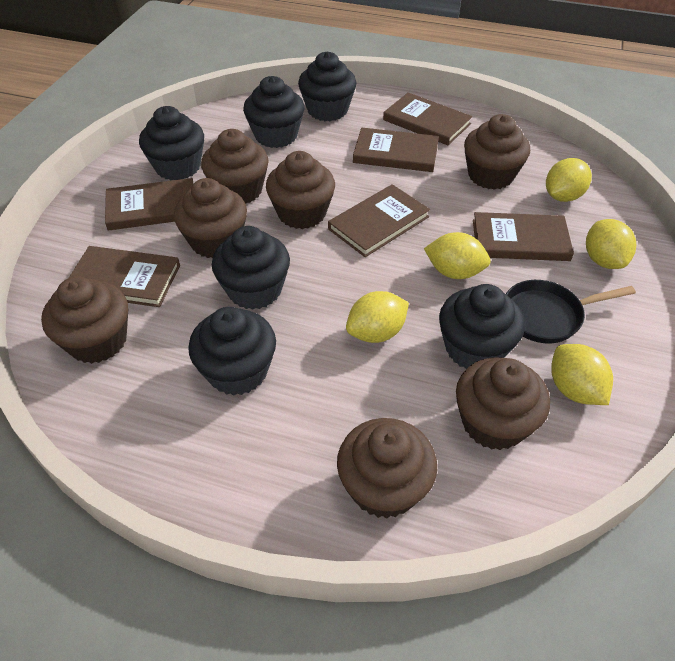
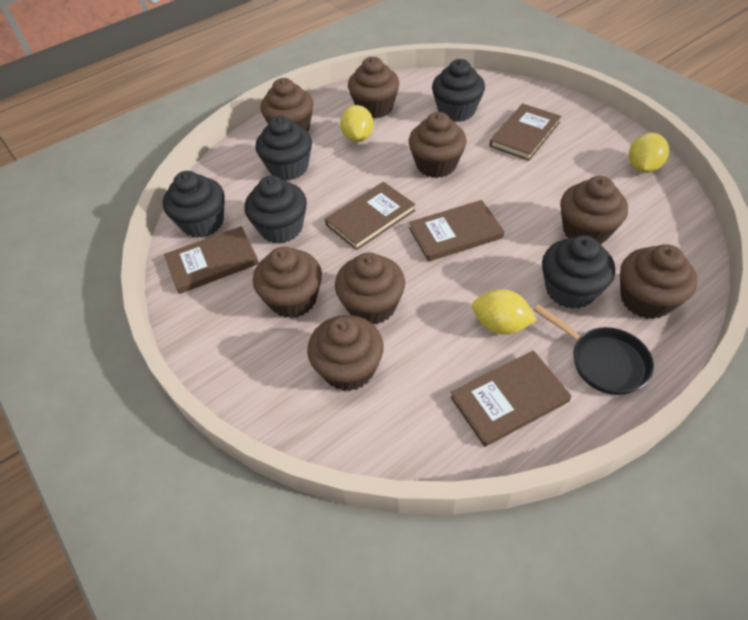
black cupcake: [139,106,204,180] [188,307,276,396] [212,226,290,310] [243,76,304,148] [298,52,357,121] [439,284,525,369] = 6 -> [163,171,225,238] [245,175,307,244] [255,116,312,180] [432,59,485,122] [542,235,615,309] = 5
brown book: [69,246,180,307] [105,178,193,231] [328,184,430,257] [353,128,439,172] [383,92,472,145] [473,212,574,261] = 6 -> [164,226,259,294] [325,182,415,250] [409,200,504,262] [451,350,571,447] [489,104,561,161] = 5
brown cupcake: [41,277,128,364] [174,178,247,258] [201,129,269,204] [266,151,335,229] [337,418,437,519] [456,357,550,450] [464,114,530,190] = 7 -> [253,247,322,318] [260,78,313,131] [307,315,384,391] [335,252,405,324] [348,57,399,118] [409,112,467,178] [560,176,628,244] [620,244,697,319] = 8
yellow lemon: [346,291,409,343] [424,232,491,279] [546,158,592,202] [551,344,613,405] [586,219,636,269] = 5 -> [340,105,374,142] [472,289,537,335] [629,133,669,173] = 3

